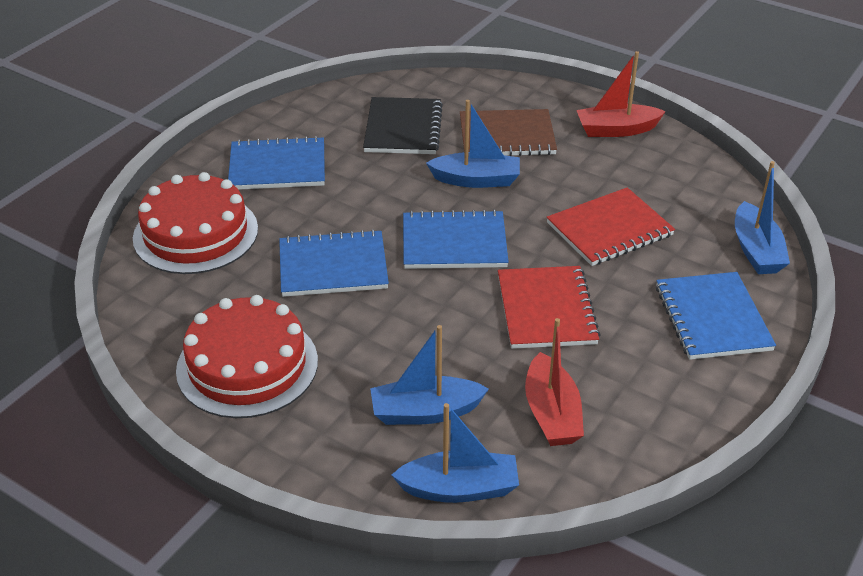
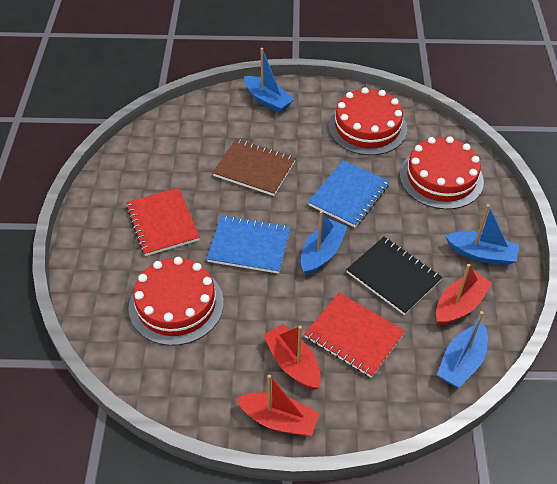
blue notebook: [228,136,325,190] [279,229,389,297] [403,210,509,269] [656,272,776,360] = 4 -> [207,215,291,274] [308,160,390,228] = 2
red boat: [525,318,584,446] [576,51,666,137] = 2 -> [236,375,320,436] [263,324,321,390] [436,264,492,326] = 3
red cake: [133,172,258,274] [176,295,318,418] = 2 -> [129,257,224,346] [328,87,407,155] [400,136,484,209] = 3

